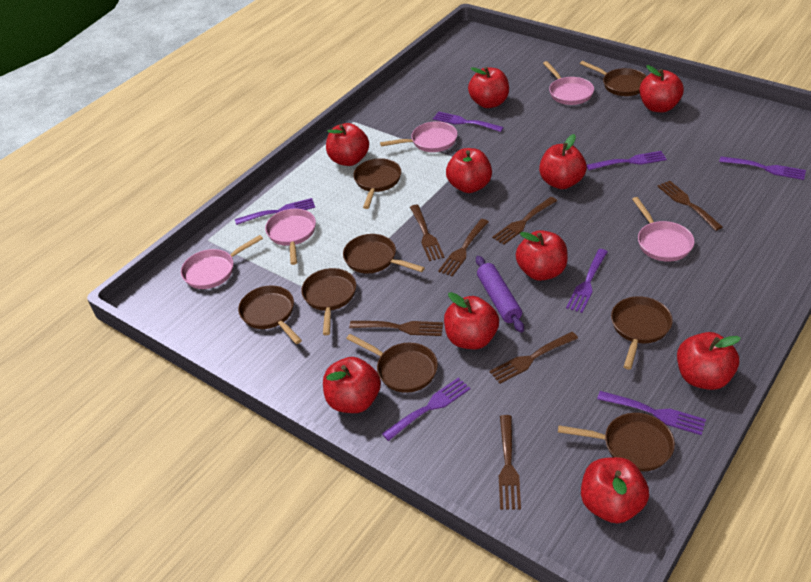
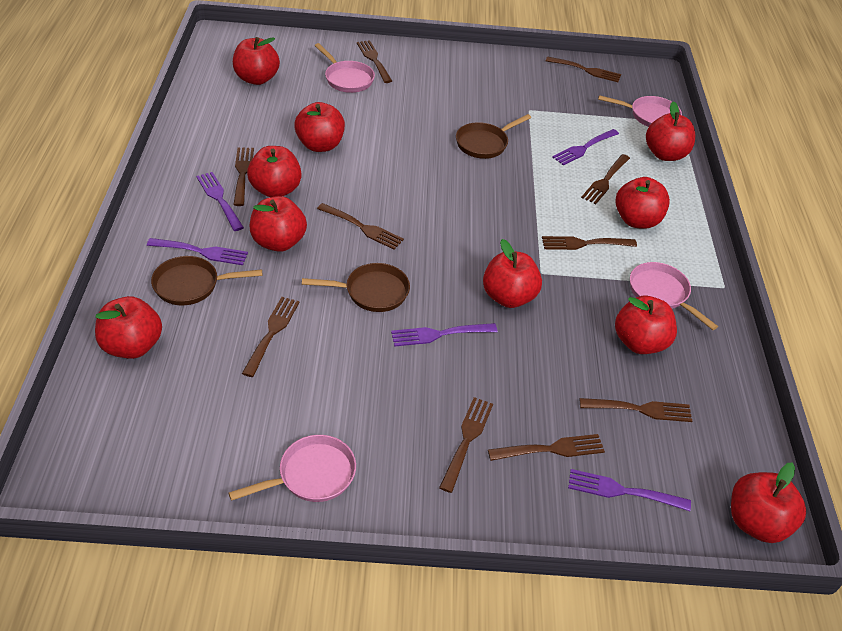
brown fork: [349,321,443,336] [410,205,445,261] [438,219,489,277] [490,332,578,384] [492,197,557,245] [499,415,521,510] [658,181,723,231] = 7 -> [233,147,254,206] [242,297,300,377] [317,203,404,249] [357,40,392,83] [439,397,493,493] [488,434,605,461] [542,236,637,250] [546,57,621,82] [580,398,692,422] [581,154,630,204] = 10
brown pan: [238,285,302,344] [301,268,356,335] [343,234,425,273] [346,334,438,393] [353,158,401,209] [558,413,675,471] [580,61,647,96] [611,296,673,370] = 8 -> [151,256,262,305] [302,263,410,312] [456,114,531,159] = 3
pink pan: [181,235,263,289] [265,209,316,265] [380,121,458,152] [543,61,594,105] [632,197,695,262] = 5 -> [229,435,356,502] [314,43,375,93] [598,95,682,127] [630,262,718,330] = 4
purple fork: [235,198,315,225] [382,377,470,441] [433,112,504,132] [566,249,608,313] [587,151,667,170] [597,391,706,435] [719,156,806,180] = 7 -> [147,238,248,265] [196,172,244,231] [391,323,497,347] [552,129,619,165] [568,469,691,511] = 5
purple rolling pin: [476,256,524,333] = 1 -> none = 0

